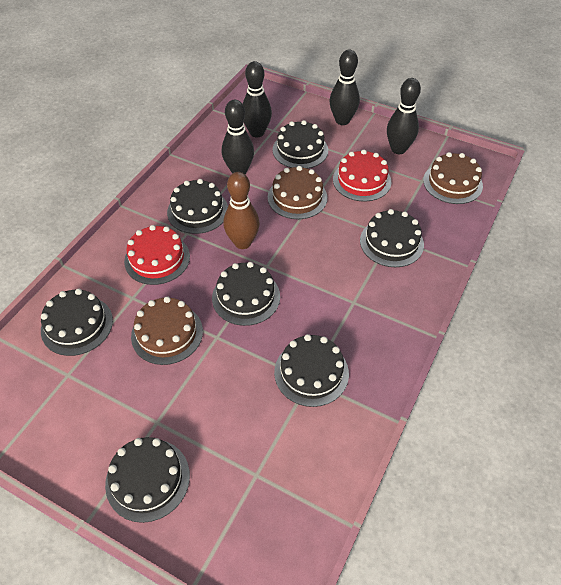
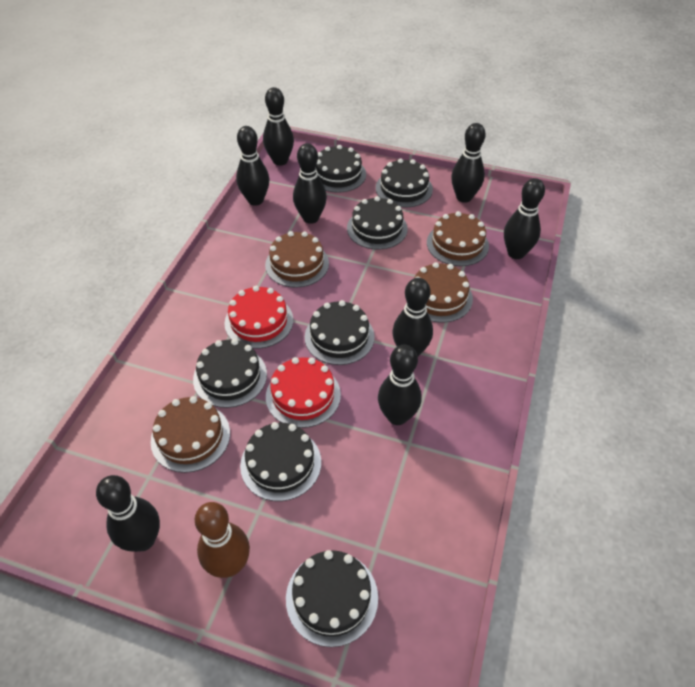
black bowling pin: [222,100,254,174] [243,61,272,137] [330,50,360,125] [387,78,421,154] = 4 -> [96,475,160,552] [236,126,269,206] [263,87,294,166] [293,143,327,224] [378,345,422,425] [392,278,433,356] [451,123,486,203] [504,178,545,259] = 8
brown cake: [131,296,203,365] [268,166,327,219] [423,152,483,204] = 3 -> [151,396,230,473] [265,231,329,288] [414,262,473,323] [427,211,489,266] = 4

